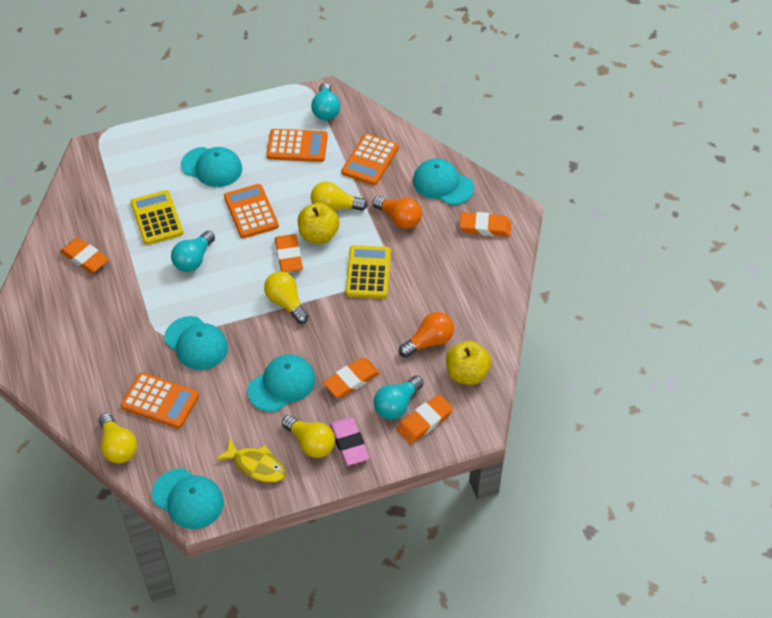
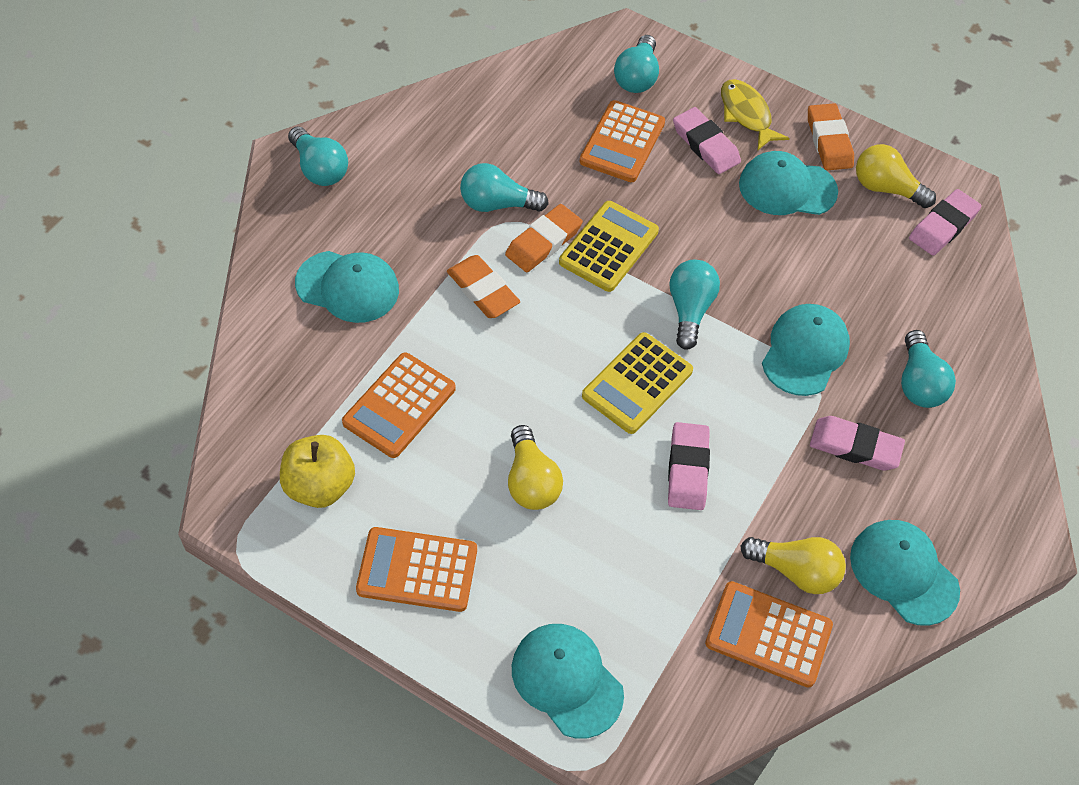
orange eraser: [60,237,109,273] [275,234,303,272] [323,358,380,398] [396,394,453,444] [459,212,511,237] = 5 -> [447,255,520,318] [505,204,583,272] [808,103,854,170] = 3
orange light bulb: [373,196,422,229] [399,312,454,358] = 2 -> none = 0
pink eraser: [330,417,369,466] = 1 -> [668,422,710,510] [673,107,741,174] [810,416,905,471] [909,189,982,256] = 4
turquoise light bulb: [171,231,215,272] [311,83,340,121] [373,376,424,420] = 3 -> [288,127,348,186] [460,163,549,212] [614,35,659,93] [669,260,720,350] [901,330,956,408] = 5
yellow apple: [298,203,340,244] [446,341,491,385] = 2 -> [280,435,355,508] = 1
yellow light bulb: [99,413,137,463] [264,271,309,324] [282,415,335,458] [311,181,368,211] = 4 -> [508,425,563,510] [740,537,846,594] [856,144,936,208] = 3

